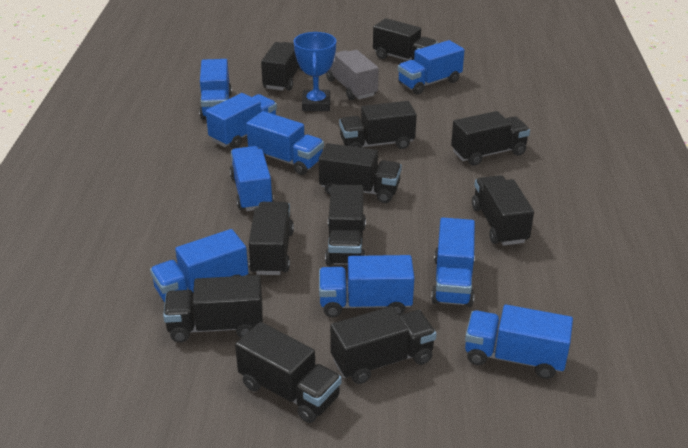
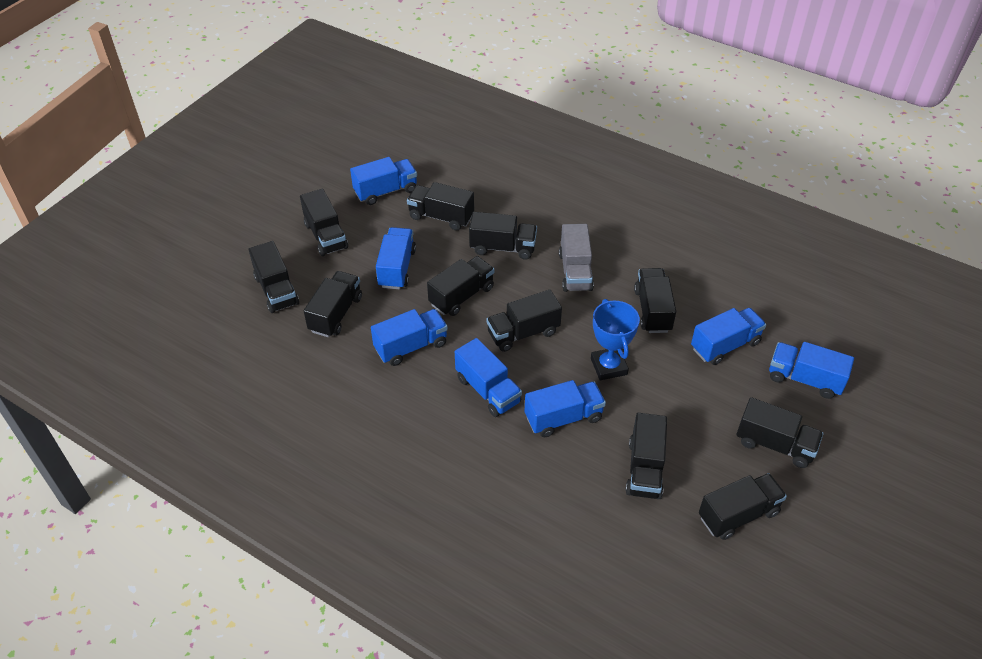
blue truck: [150,229,248,302] [199,59,232,120] [206,93,277,149] [230,146,274,211] [246,111,324,175] [319,255,414,317] [398,40,464,94] [431,217,475,307] [465,305,573,379] = 9 -> [350,157,417,205] [371,309,448,366] [376,227,416,289] [455,338,522,417] [525,380,606,437] [691,308,766,365] [769,342,854,399] = 7

